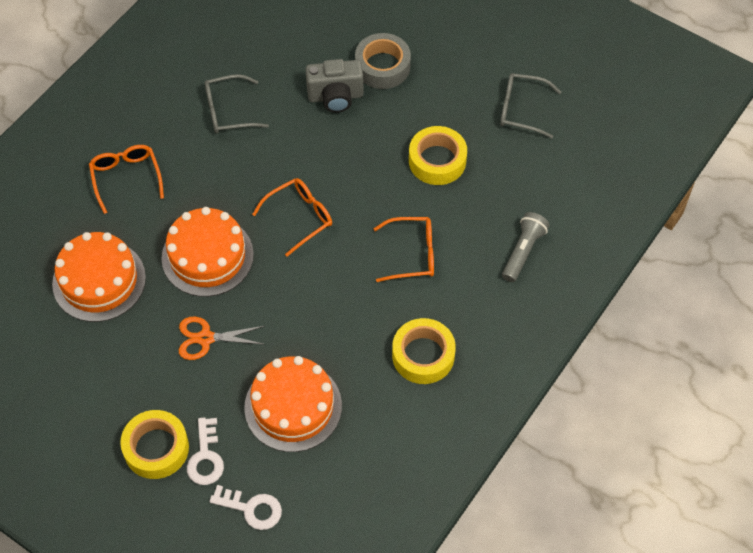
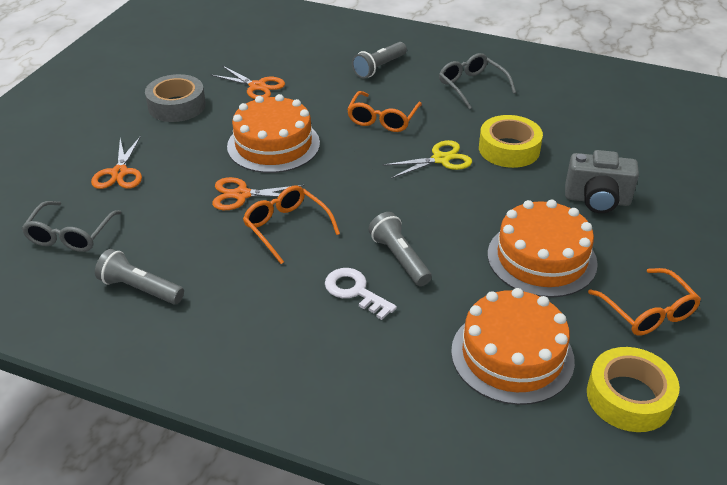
grey flashlight: [502,212,549,282] = 1 -> [95,249,184,304] [352,42,407,78] [369,212,432,286] = 3
orange scissors: [179,317,265,360] = 1 -> [91,136,142,189] [211,66,285,99] [212,177,304,210] = 3
white key: [187,417,224,485] [209,485,282,530] = 2 -> [325,268,397,320] = 1
yellow scissors: none = 0 -> [383,140,472,179] = 1
yellow tape: [120,410,189,479] [392,318,456,384] [409,126,467,185] = 3 -> [479,115,543,168] [587,347,680,432] = 2

